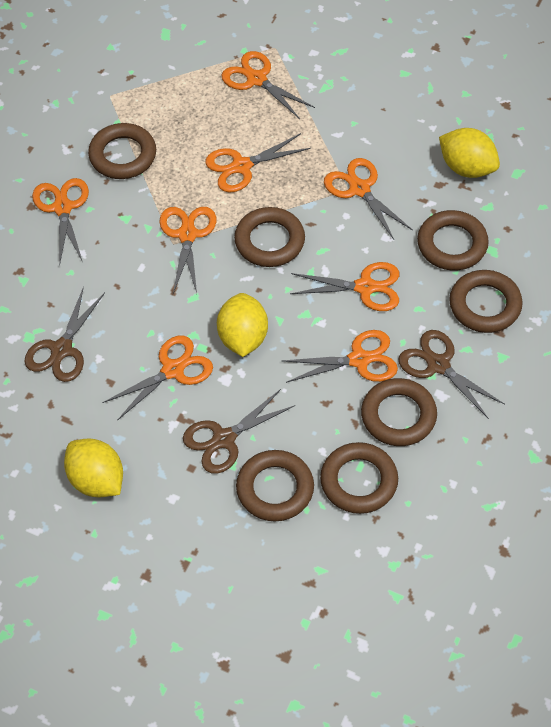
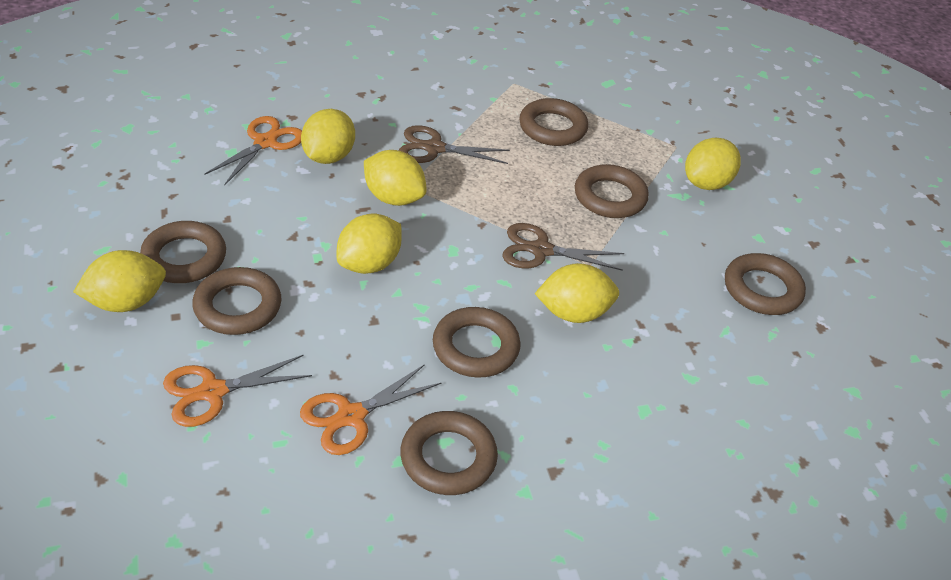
brown scissors: [24,286,105,382] [183,389,296,474] [398,330,505,419] = 3 -> [399,125,510,164] [502,223,624,271] = 2
orange scissors: [32,178,89,266] [103,336,213,421] [159,207,217,293] [205,133,311,193] [221,51,315,119] [282,330,398,383] [290,262,399,311] [324,158,413,240] = 8 -> [163,355,312,427] [204,116,302,186] [300,364,442,455] = 3
yellow lemon: [64,438,123,497] [217,293,268,357] [439,128,500,178] = 3 -> [73,250,166,312] [301,109,355,164] [337,214,402,274] [364,150,427,206] [535,263,619,323] [685,138,741,190] = 6

